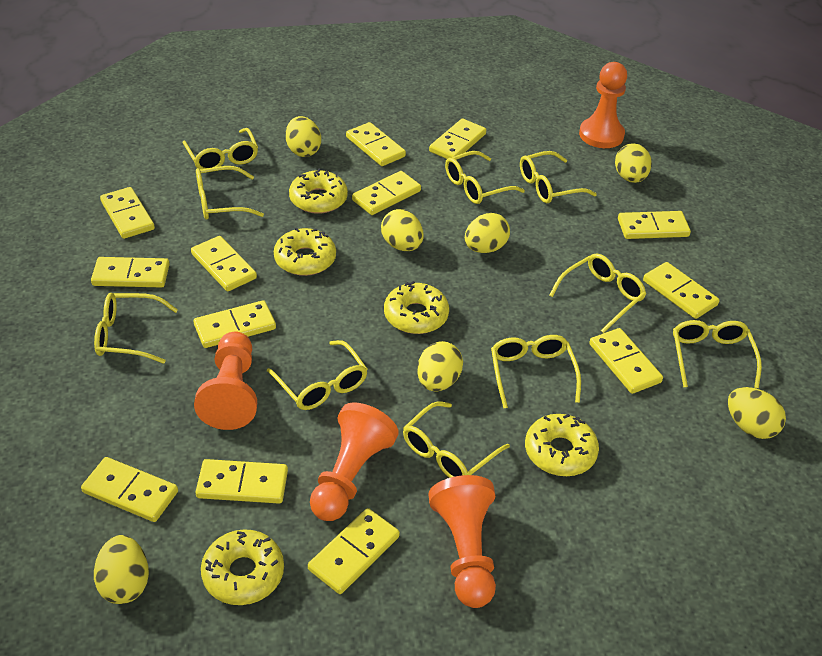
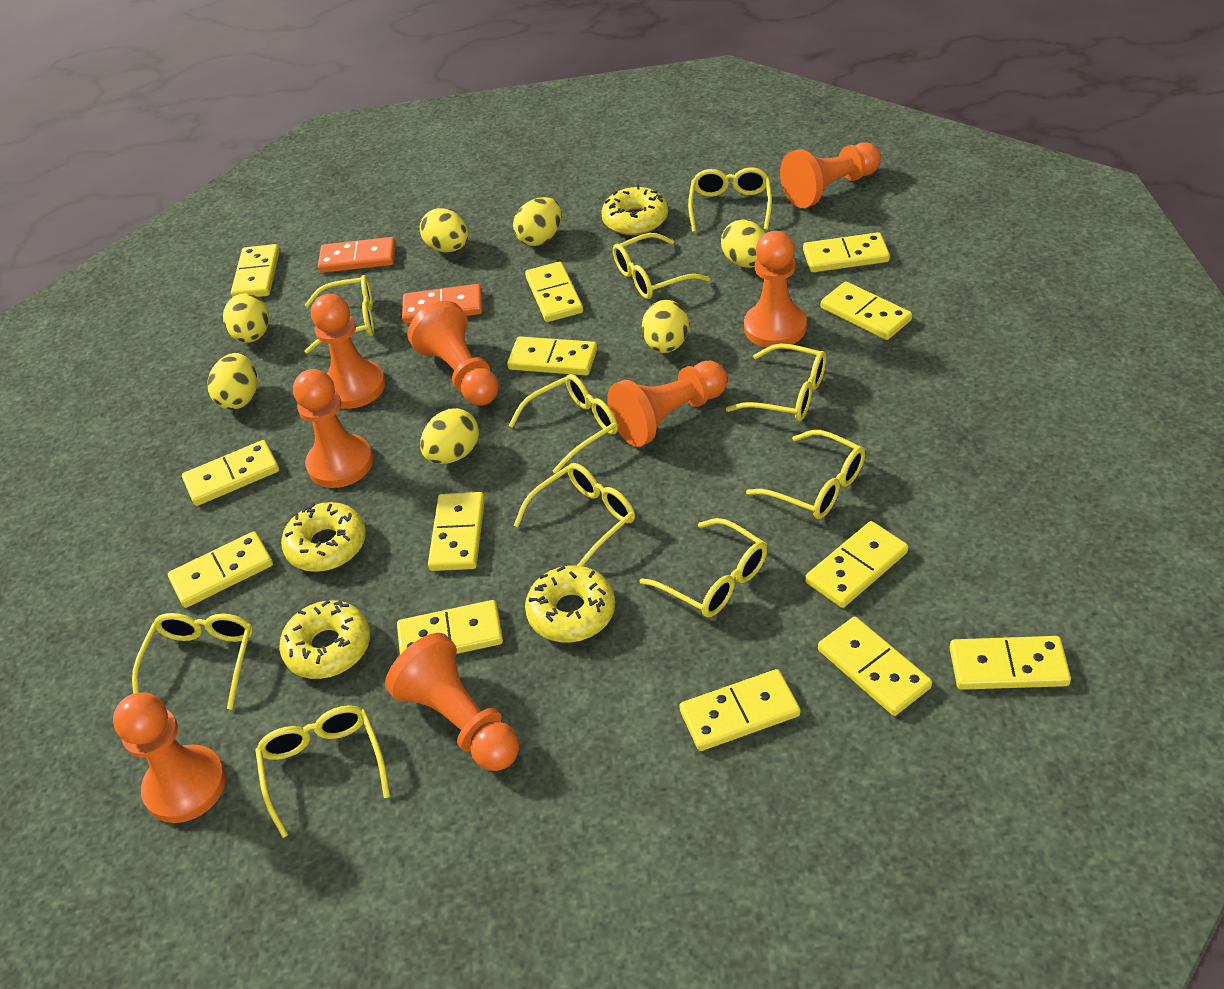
orange domino: none = 0 -> [318,237,396,273] [402,284,482,324] = 2
orange pawn: [194,332,257,430] [310,402,399,521] [429,475,496,608] [579,62,627,148] = 4 -> [113,692,226,823] [293,369,373,488] [311,294,386,409] [385,633,519,771] [407,301,499,406] [607,361,728,447] [744,231,807,348] [780,142,881,208] = 8
yellow donut: [201,529,284,605] [274,228,336,276] [289,168,348,214] [384,281,449,334] [525,414,599,476] = 5 -> [279,600,370,679] [281,502,366,572] [525,566,615,642] [601,185,668,235] = 4

